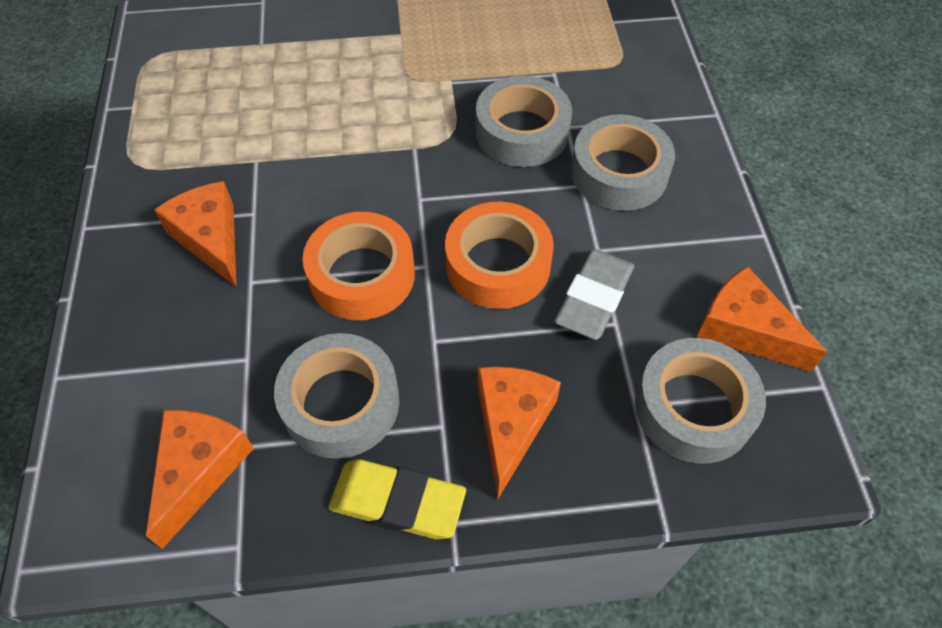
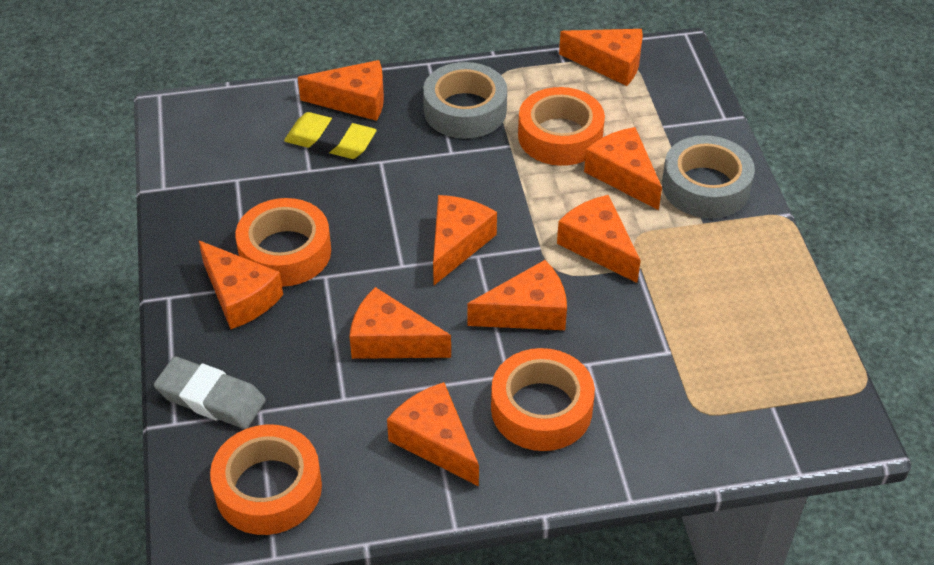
grey tape: [274,333,400,459] [476,76,572,167] [571,114,675,211] [635,338,766,464] = 4 -> [423,62,507,139] [662,135,755,218] = 2
orange cheese: [146,410,254,549] [155,181,237,288] [477,366,561,499] [697,266,827,372] = 4 -> [198,240,283,329] [298,60,384,121] [349,287,451,359] [387,382,479,486] [433,195,497,285] [468,260,567,330] [557,195,641,283] [559,29,643,86] [584,127,662,210] = 9
orange tape: [302,212,415,320] [445,202,554,309] = 2 -> [210,424,322,535] [236,198,331,287] [491,348,595,451] [518,87,605,166] = 4

